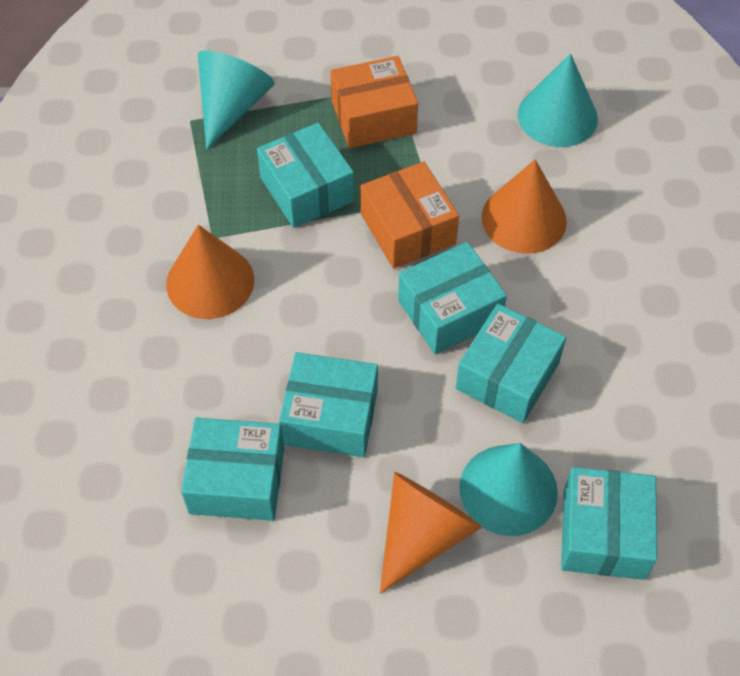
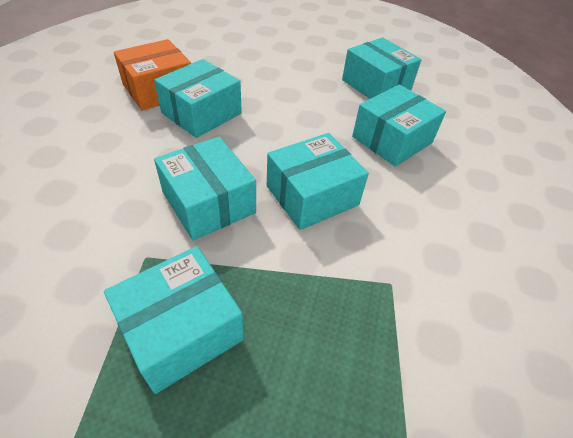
orange box: [330,56,418,148] [361,162,459,268] = 2 -> [114,39,191,111] = 1
orange cone: [166,225,254,319] [380,472,482,594] [482,159,567,254] = 3 -> none = 0
turquoise cone: [198,50,274,150] [459,443,558,536] [518,54,598,147] = 3 -> none = 0

